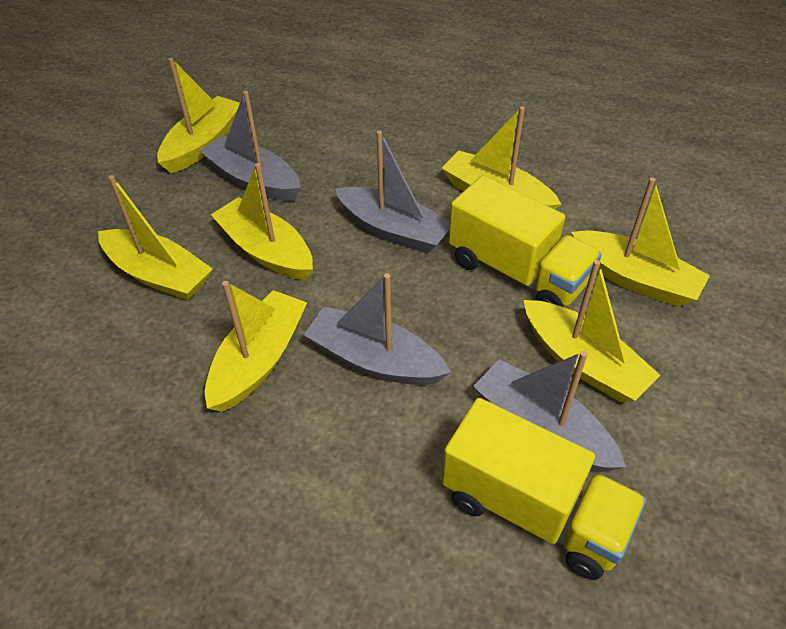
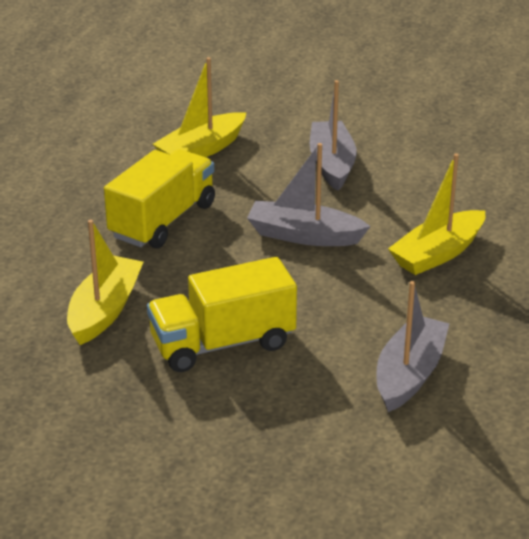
grey boat: [199,91,301,201] [304,273,451,385] [335,130,450,254] [473,351,626,472] = 4 -> [247,143,371,246] [310,80,357,191] [377,281,450,412] = 3
yellow boat: [98,175,213,300] [157,58,240,173] [205,281,307,412] [211,163,313,280] [442,106,561,209] [524,260,661,402] [571,178,710,307] = 7 -> [67,220,143,345] [153,57,246,157] [388,154,485,275] = 3

